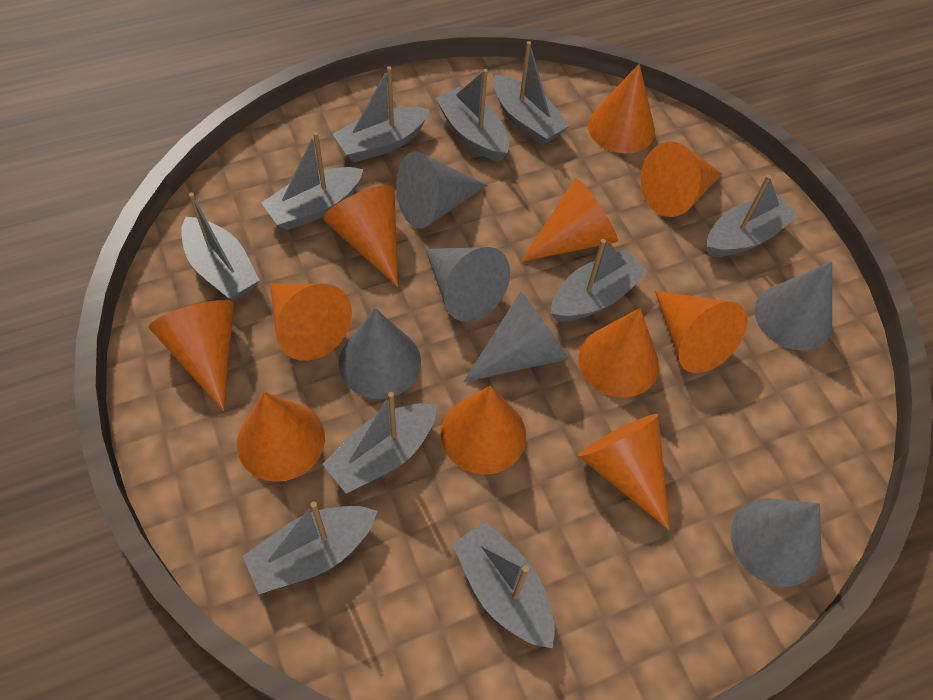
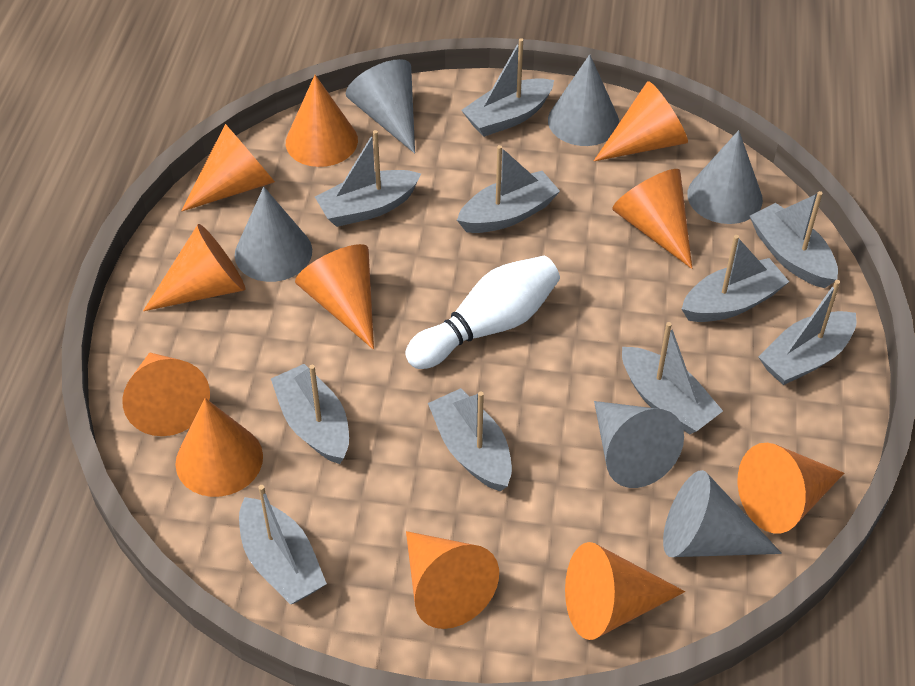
white bowling pin: none = 0 -> [405,256,560,369] = 1

